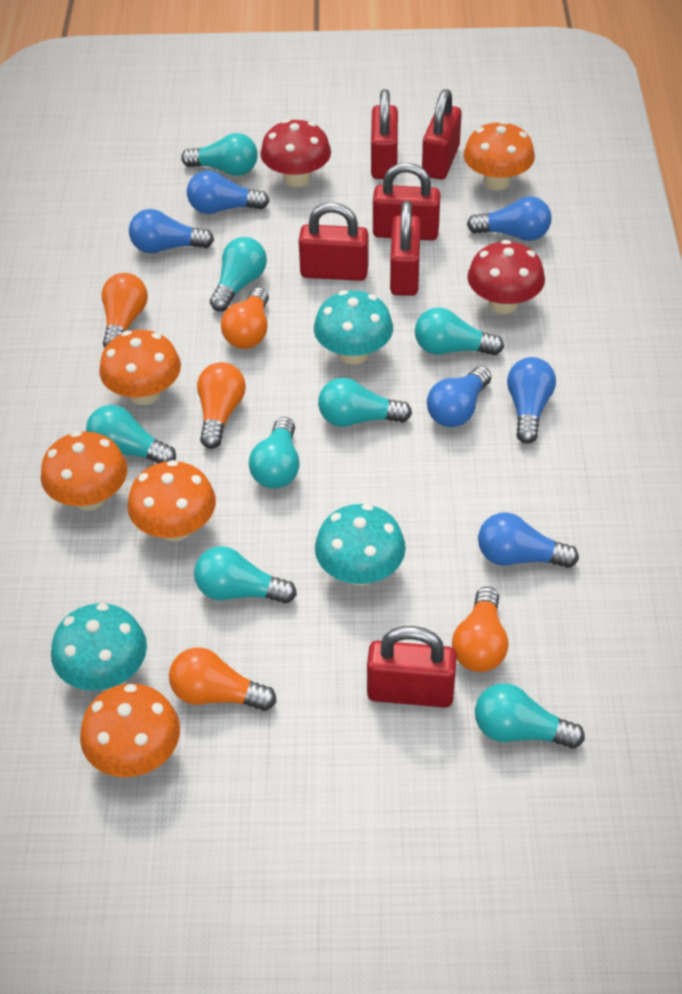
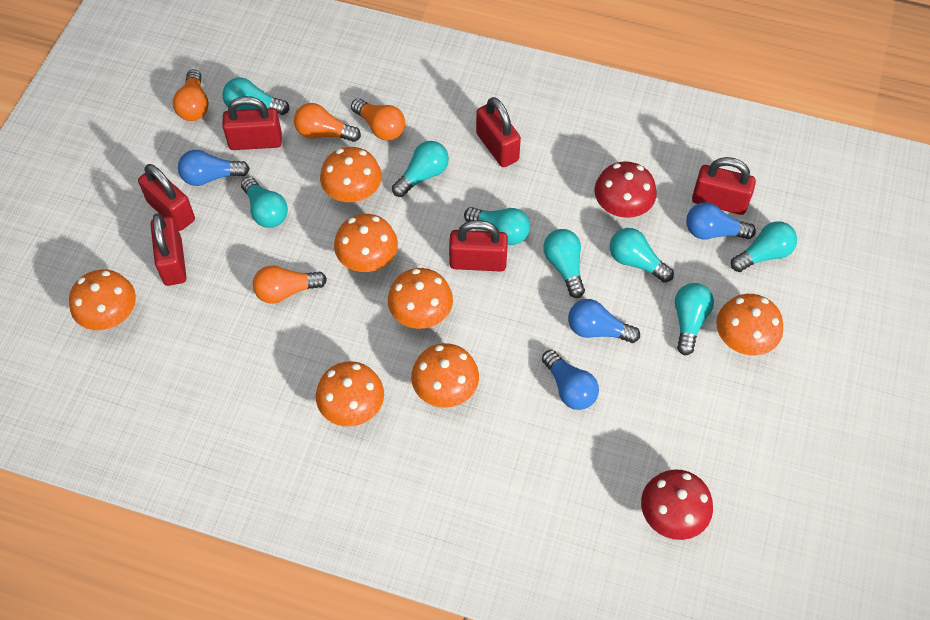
blue light bulb: [129,209,214,254] [187,170,269,214] [427,366,491,427] [467,196,551,241] [478,512,579,568] [507,357,556,444] = 6 -> [178,150,250,186] [542,350,599,410] [568,299,640,343] [686,202,756,239] = 4
orange light bulb: [102,273,148,348] [169,648,276,711] [197,362,246,449] [221,287,269,349] [452,587,508,672] = 5 -> [173,69,209,121] [253,265,327,304] [294,103,361,142] [351,98,405,141] = 4
orange mushroom: [40,431,128,511] [80,683,180,777] [99,330,181,405] [127,460,216,542] [463,121,535,190] = 5 -> [69,269,136,330] [316,361,384,427] [320,147,382,202] [334,214,398,272] [388,268,453,329] [411,343,479,408] [716,294,783,356] = 7
turquoise mushroom: [51,603,147,690] [314,290,393,365] [315,504,406,586] = 3 -> none = 0

